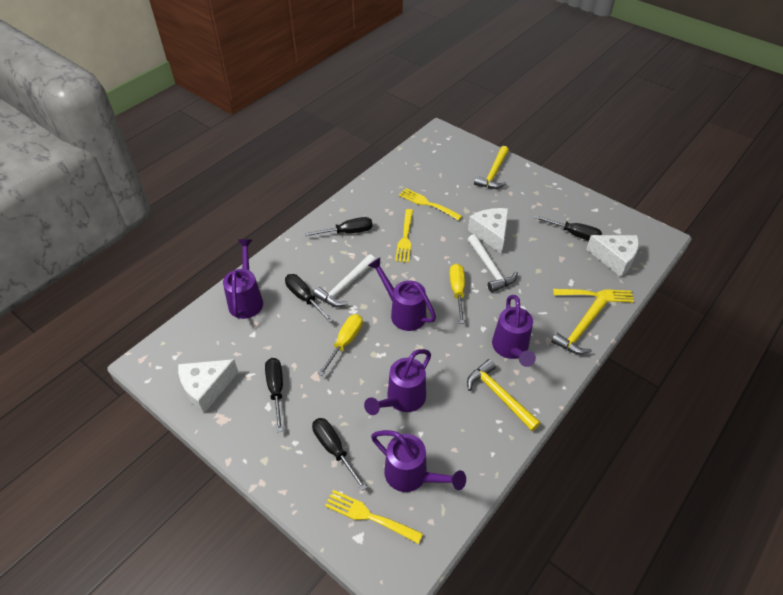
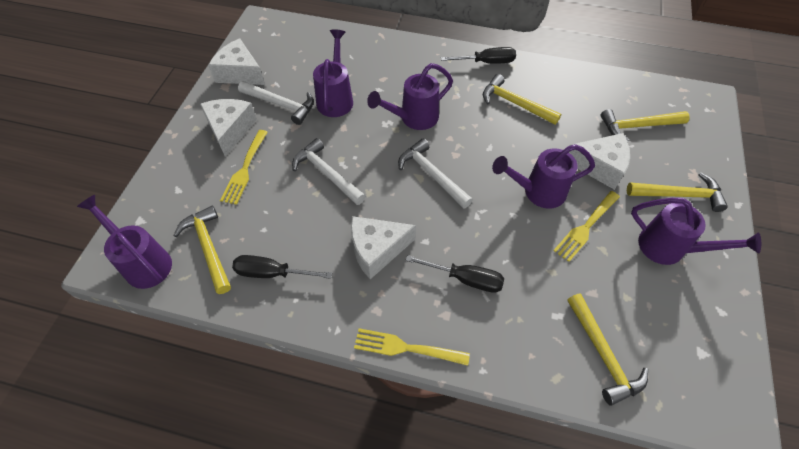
black screwdriver: [265,358,283,432] [285,274,333,323] [305,217,373,236] [312,418,367,491] [534,215,602,241] = 5 -> [232,255,332,279] [405,255,504,293] [441,47,516,64] = 3
white cheese: [178,359,238,413] [468,208,509,254] [586,235,639,277] = 3 -> [200,99,257,156] [208,38,265,85] [351,216,416,279] [569,133,630,190] = 4
white hammer: [313,254,376,307] [467,234,518,292] = 2 -> [238,81,314,125] [292,138,366,205] [398,139,473,209] = 3
yellow fork: [325,490,423,544] [395,209,413,263] [399,188,462,220] [553,289,634,303] = 4 -> [220,130,268,205] [354,328,470,366] [553,191,620,262] = 3
yellow hammer: [467,359,541,431] [474,146,509,189] [551,296,607,354] = 3 -> [173,205,231,294] [483,74,561,125] [567,294,648,406] [601,109,690,142] [627,173,728,212] = 5
yellow screwdriver: [318,314,363,376] [450,263,465,323] = 2 -> none = 0

